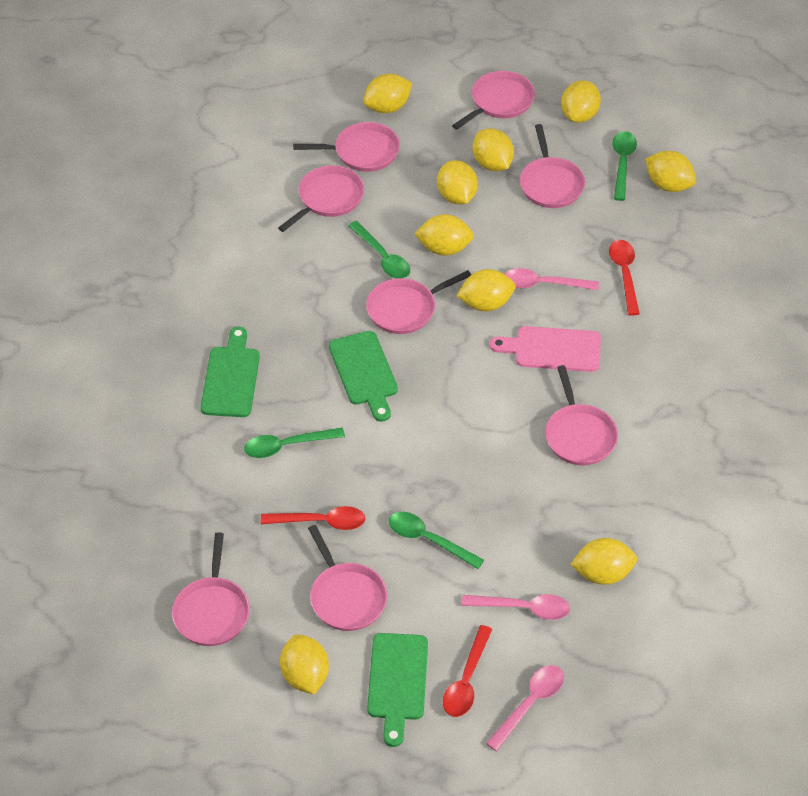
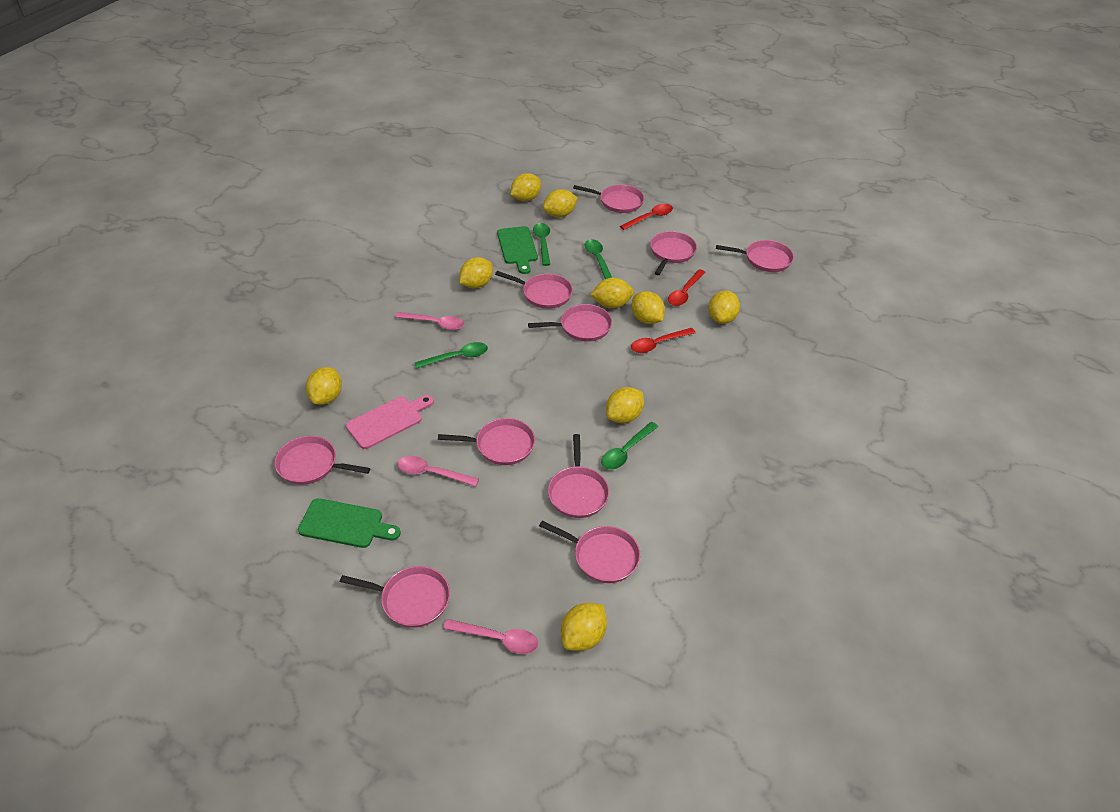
green cutting board: [200,327,260,417] [329,331,398,422] [367,633,428,747] = 3 -> [298,498,401,548] [497,226,538,274] = 2
pink pan: [172,532,250,646] [278,165,364,232] [293,122,400,172] [308,525,387,631] [366,270,471,334] [452,71,535,130] [520,124,585,208] [545,365,618,465] = 8 -> [274,436,370,485] [340,566,450,628] [438,418,535,465] [495,271,573,309] [528,304,612,342] [539,521,640,583] [548,434,609,518] [573,185,644,213] [650,231,697,275] [716,240,794,272] = 10

